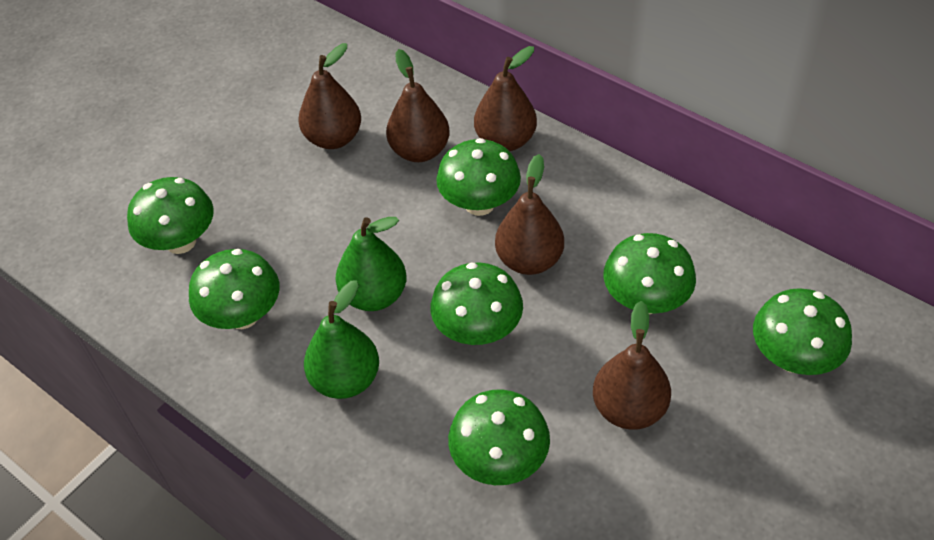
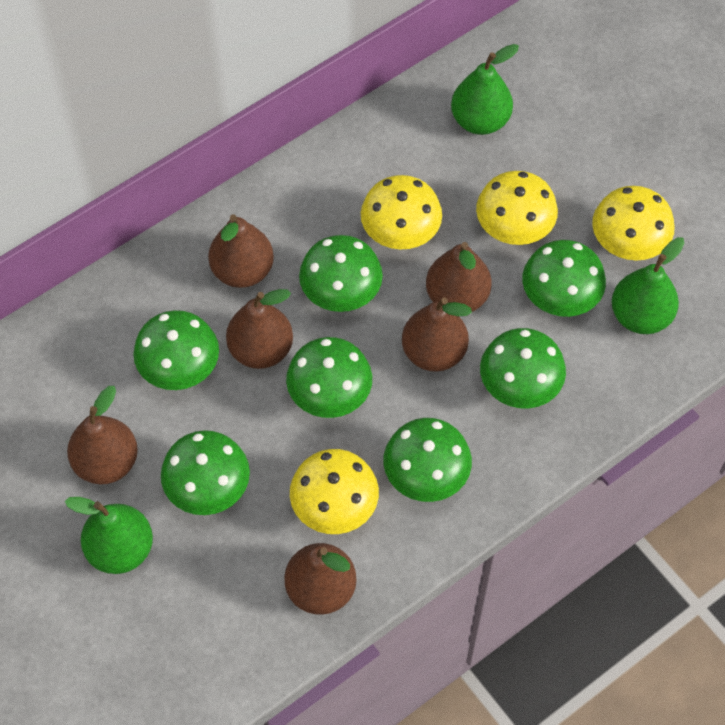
brown pear: [299,43,361,149] [386,49,450,162] [474,46,537,151] [495,154,564,275] [593,301,671,430] = 5 -> [67,386,138,485] [208,214,274,288] [226,289,293,369] [284,543,356,615] [402,297,472,372] [426,242,492,312] = 6
green pear: [304,280,379,399] [336,217,407,311] = 2 -> [65,497,153,574] [451,44,519,135] [612,237,685,334] = 3
yellow mushroom: none = 0 -> [290,449,379,534] [361,175,442,250] [476,171,558,245] [592,186,675,261] = 4

